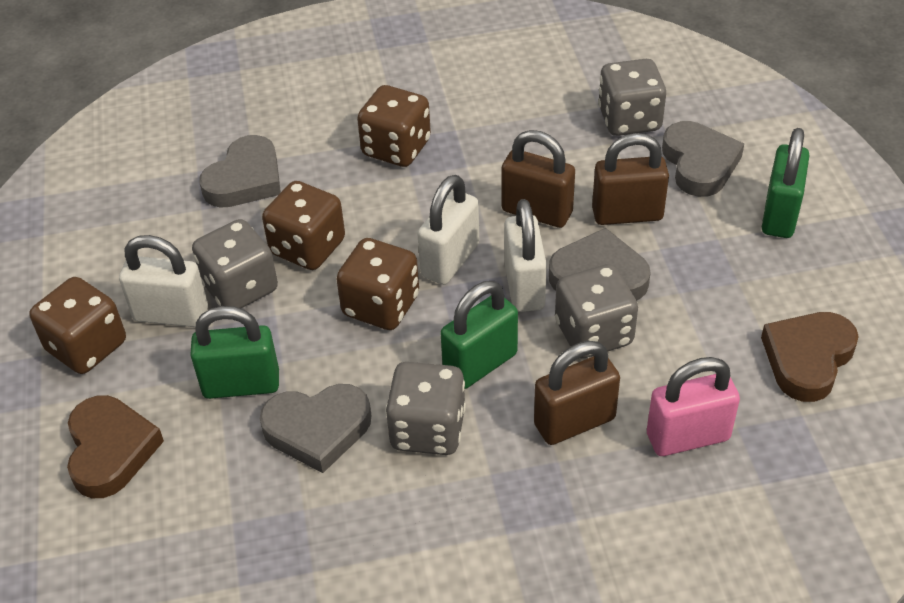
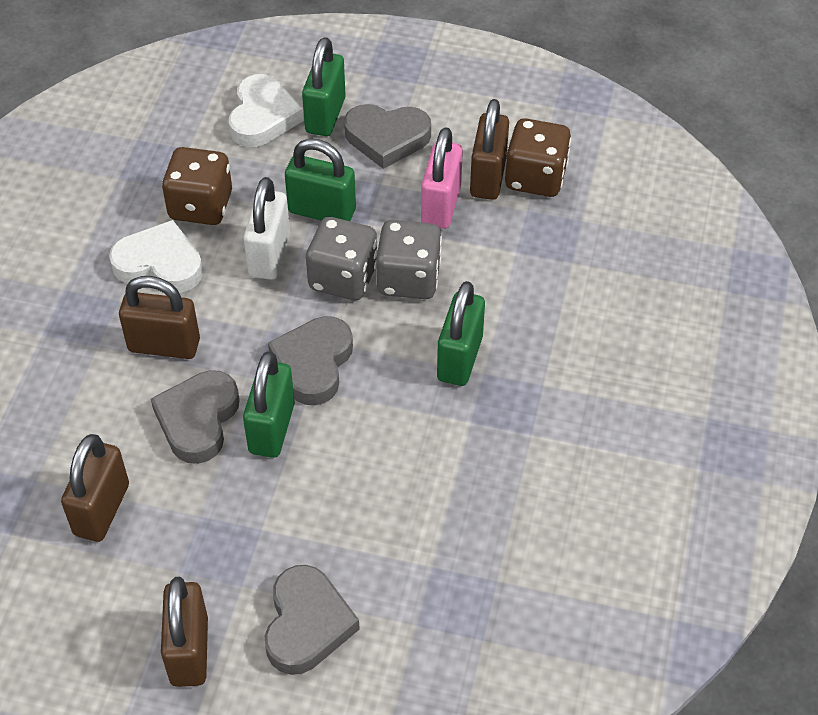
brown dice: [29,277,126,374] [262,181,345,270] [336,238,419,330] [357,85,431,167] = 4 -> [162,147,232,225] [505,118,571,197] = 2
brown heart: [67,395,164,498] [761,312,859,402] = 2 -> none = 0
brown padlock: [501,130,575,228] [534,341,620,445] [592,133,669,225] = 3 -> [61,434,129,542] [119,276,200,359] [161,577,208,687] [470,99,509,200] = 4
green padlock: [190,306,279,399] [441,281,518,389] [762,128,810,238] = 3 -> [243,351,295,458] [285,139,356,221] [302,37,346,136] [437,281,485,386] = 4
grey dice: [192,219,278,308] [385,362,466,455] [555,264,638,358] [598,59,666,136] = 4 -> [306,217,378,300] [376,220,442,299] = 2
white heart: none = 0 -> [109,220,203,293] [229,74,304,147] = 2
white padlock: [119,235,208,327] [417,175,479,285] [504,199,547,312] = 3 -> [243,177,290,280] = 1

